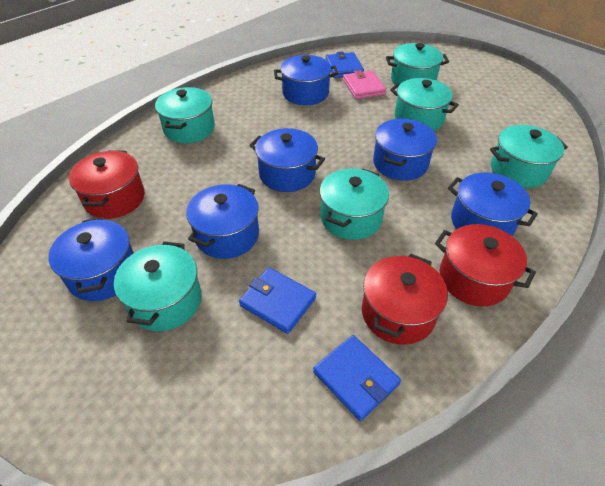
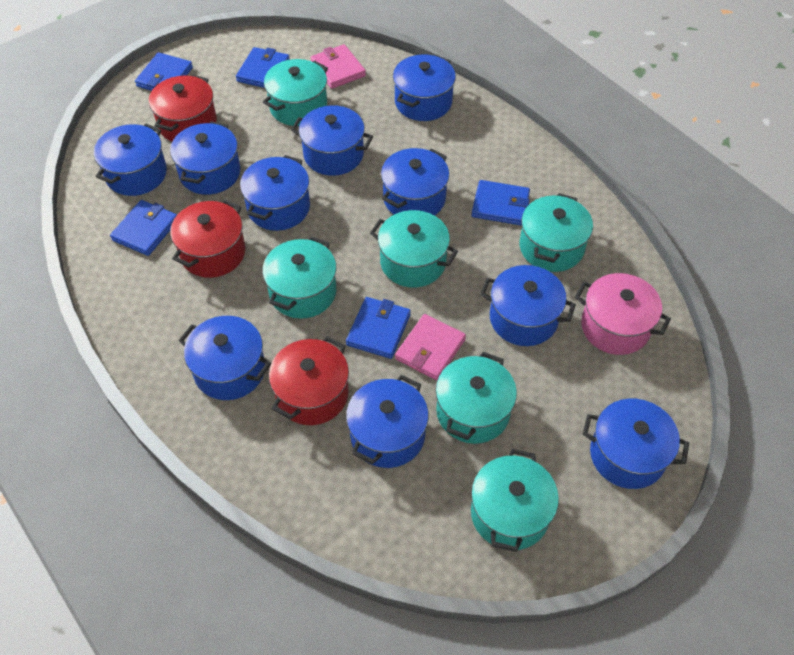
blue pot: [48,217,134,301] [186,184,259,259] [249,128,325,192] [274,55,338,105] [373,119,437,181] [448,173,538,236] = 6 -> [94,124,167,196] [170,121,241,195] [178,316,271,400] [240,155,310,231] [291,105,373,176] [346,375,429,468] [381,148,449,216] [393,54,456,121] [480,265,576,346] [583,398,689,489] = 10
blue wallet: [239,268,316,334] [313,335,401,421] [325,52,364,78] = 3 -> [110,200,177,256] [135,52,193,91] [236,47,290,88] [346,297,411,359] [472,180,530,226] = 5
pink pot: none = 0 -> [575,273,671,355] = 1
pink wallet: [343,70,386,99] = 1 -> [310,44,366,89] [395,314,466,380] = 2

